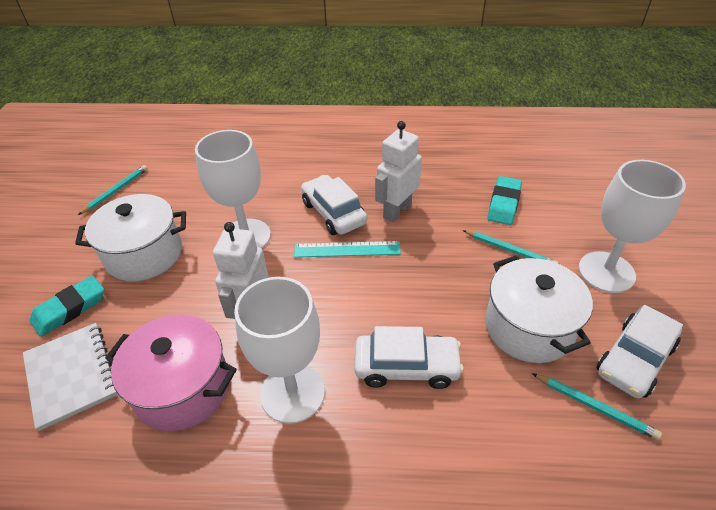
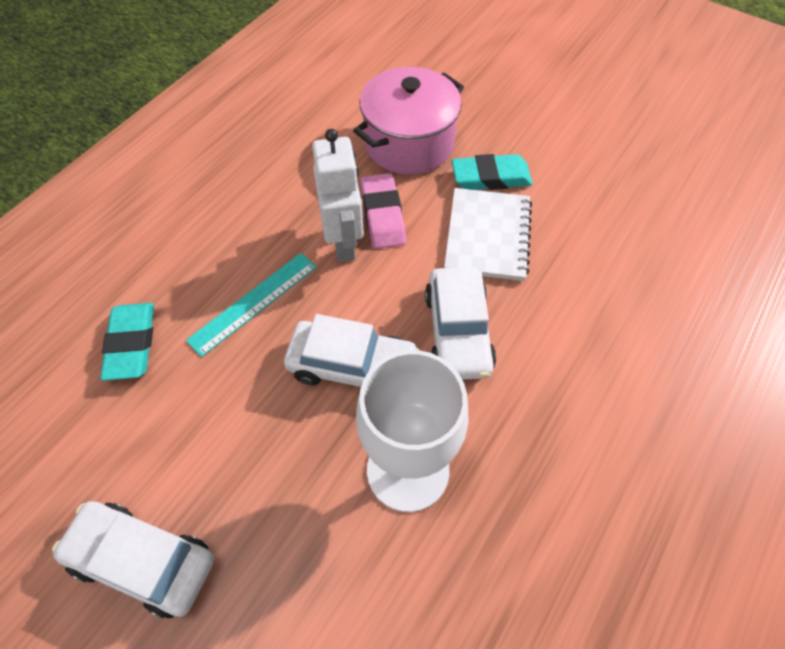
pink eraser: none = 0 -> [361,173,406,249] = 1
turquoise pencil: [78,165,148,215] [463,230,559,264] [532,373,662,440] = 3 -> none = 0
white goblet: [195,130,271,248] [234,277,325,424] [578,160,686,293] = 3 -> [356,350,468,512] = 1
white pot: [75,194,186,282] [485,255,593,363] = 2 -> none = 0
white robot: [213,222,269,319] [375,121,422,222] = 2 -> [312,129,364,262] = 1

